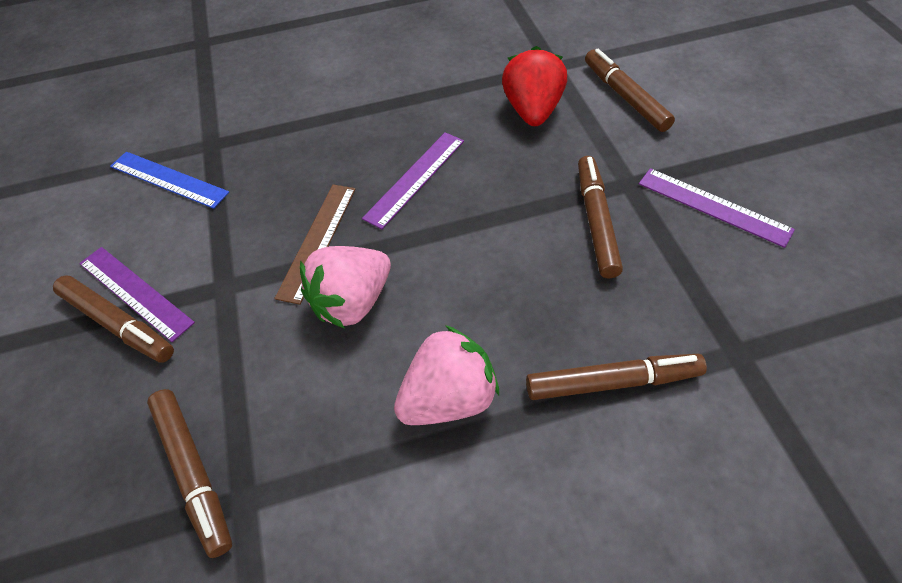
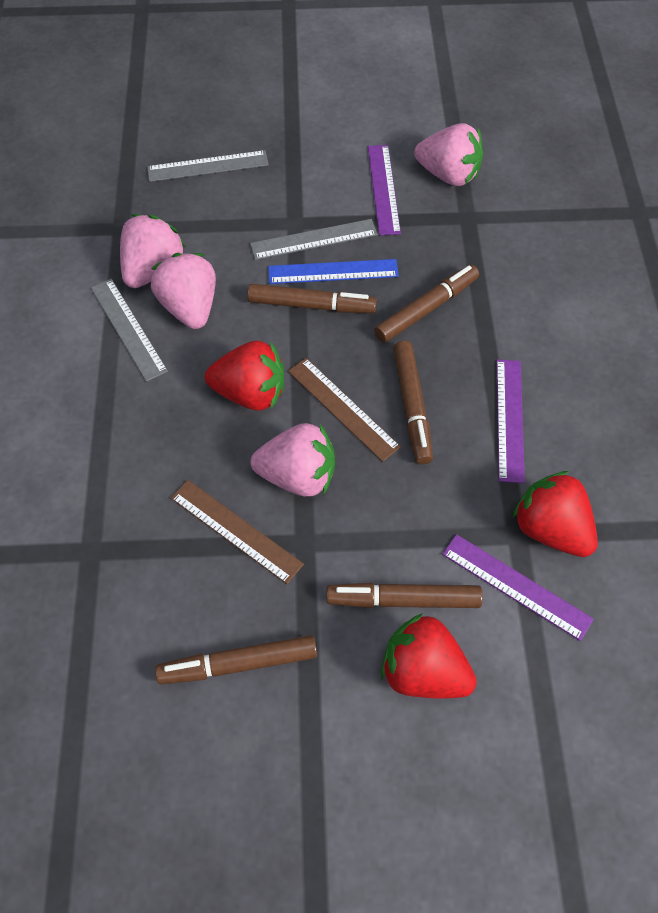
brown ruler: [274,184,356,305] = 1 -> [171,480,304,584] [288,358,401,462] = 2
grey ruler: none = 0 -> [91,279,168,382] [147,150,269,182] [250,219,378,260] = 3
pink strawberry: [300,246,391,329] [394,325,499,425] = 2 -> [120,214,186,288] [151,253,216,329] [251,423,335,496] [414,123,483,186] = 4
red strawberry: [502,46,567,126] = 1 -> [205,341,284,411] [381,613,477,698] [512,471,598,557] = 3

